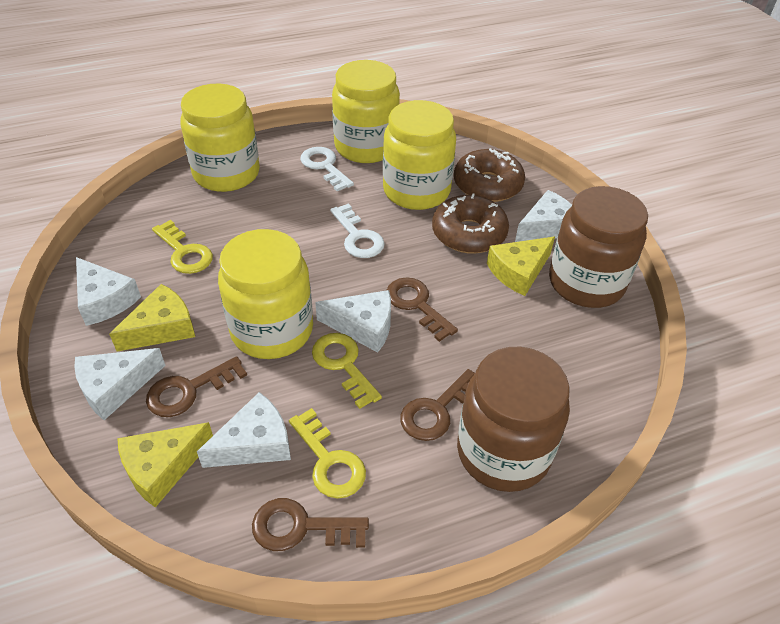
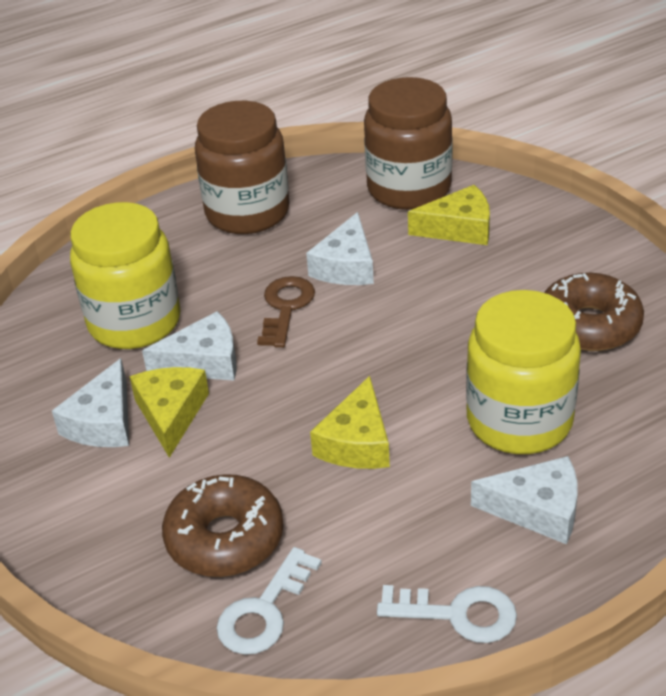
brown key: [146,356,247,417] [252,498,369,551] [387,277,458,342] [400,369,475,441] = 4 -> [257,276,315,348] = 1
white cheese: [74,348,166,420] [76,257,141,326] [197,392,291,468] [315,290,391,353] [515,190,572,242] = 5 -> [52,358,129,447] [142,311,237,381] [306,212,374,285] [471,456,578,544] = 4
yellow jar: [181,84,260,192] [218,229,313,359] [332,60,400,163] [383,100,456,210] = 4 -> [70,202,180,349] [466,290,581,454] = 2
yellow key: [152,220,213,274] [289,408,366,499] [312,333,382,409] = 3 -> none = 0

